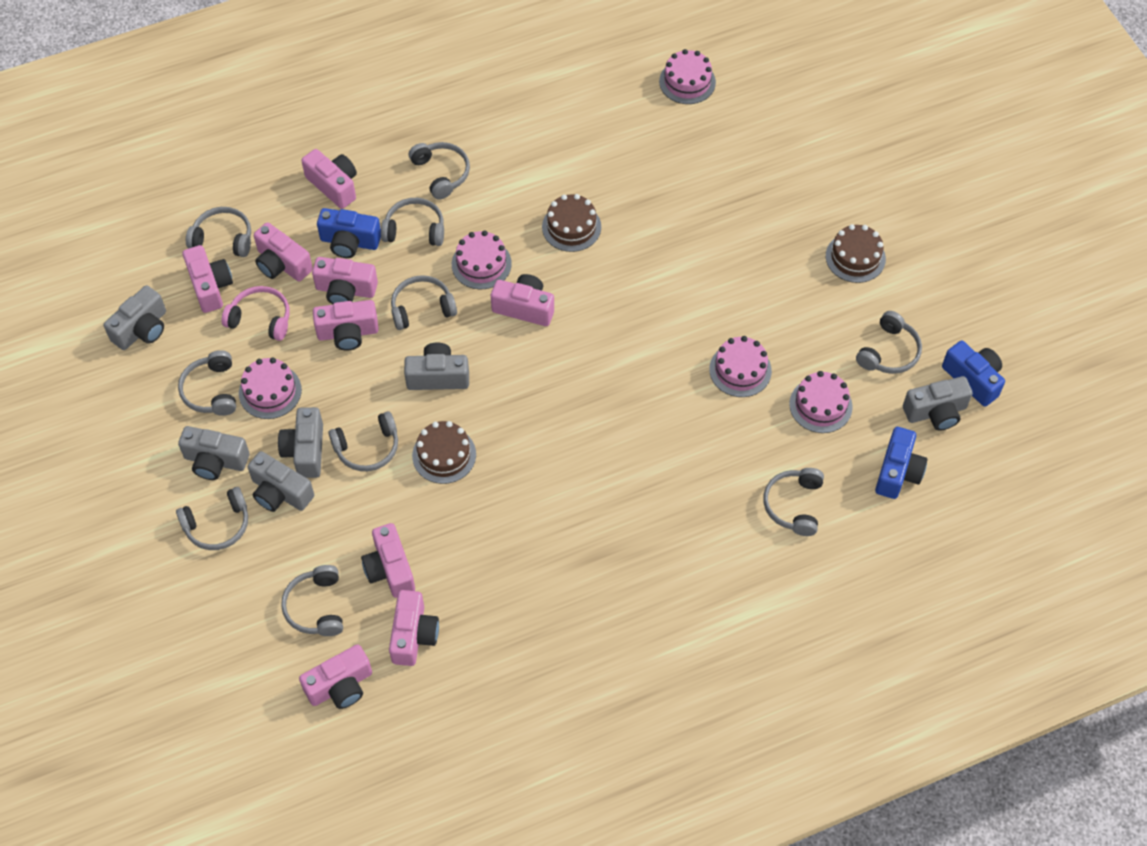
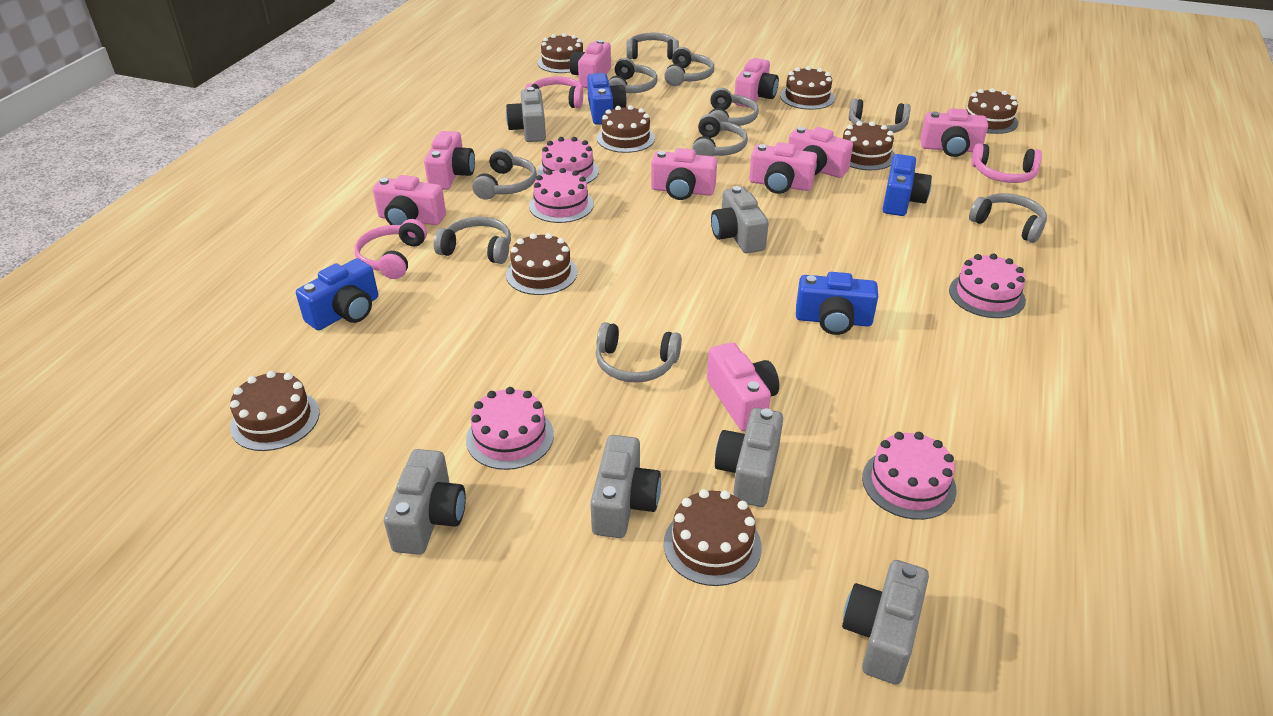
blue camera: [317,208,381,258] [875,427,927,499] [942,341,1005,407] = 3 -> [296,258,378,330] [587,73,627,125] [796,272,878,335] [883,154,932,216] = 4
brown cake: [412,421,476,484] [542,194,601,252] [826,224,886,283] = 3 -> [230,371,320,451] [506,233,577,295] [537,33,583,73] [597,105,655,153] [664,489,762,586] [780,66,835,110] [843,121,895,170] [966,88,1018,134] = 8
pink headphones: [222,286,290,341] = 1 -> [355,219,427,279] [525,76,583,108] [971,143,1042,183] = 3

